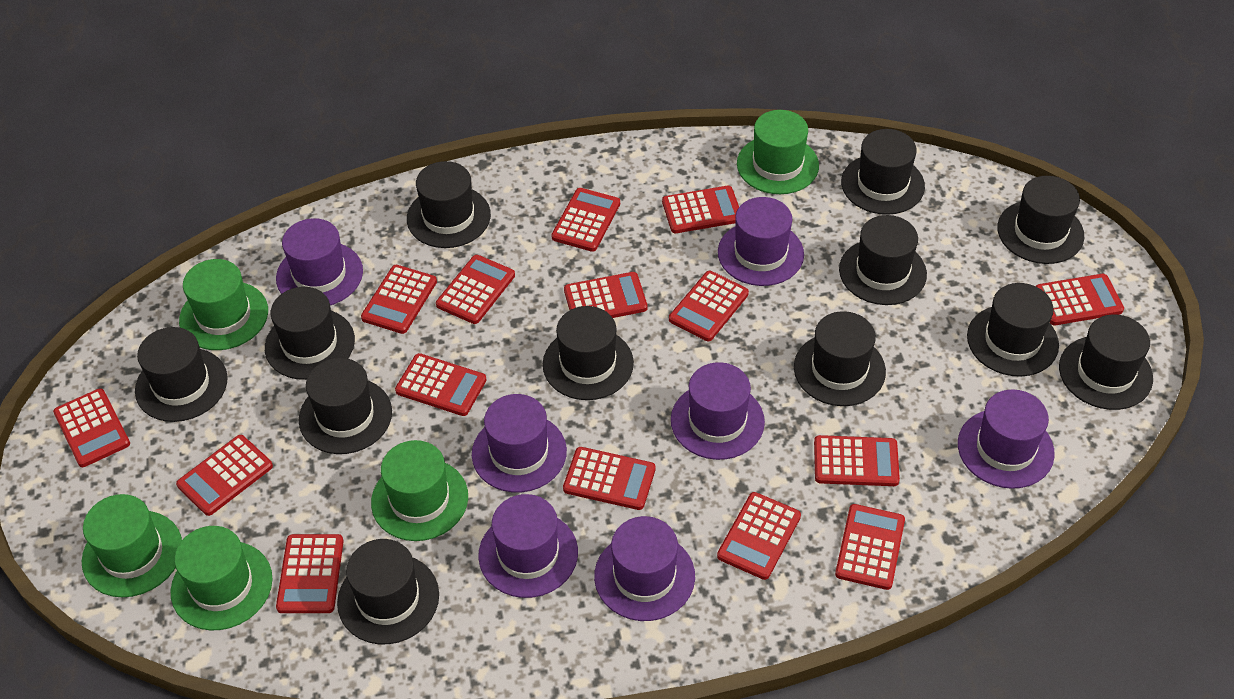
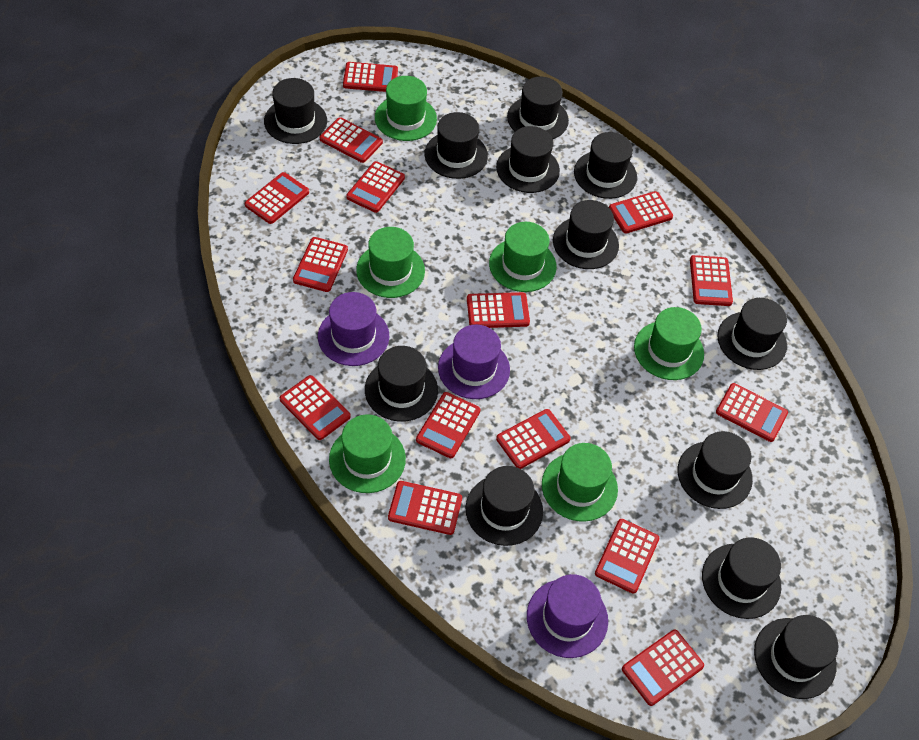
green hat: [82,494,182,597] [171,526,273,630] [179,259,268,350] [371,440,468,541] [737,110,819,194] = 5 -> [329,415,406,493] [356,227,425,298] [375,76,437,141] [489,222,557,292] [542,443,618,522] [634,307,704,380] = 6
purple hat: [276,218,363,305] [472,394,567,492] [478,494,578,598] [594,516,695,621] [671,362,765,460] [718,197,804,286] [958,389,1055,489] = 7 -> [318,292,389,366] [438,325,510,399] [527,574,608,658] = 3

